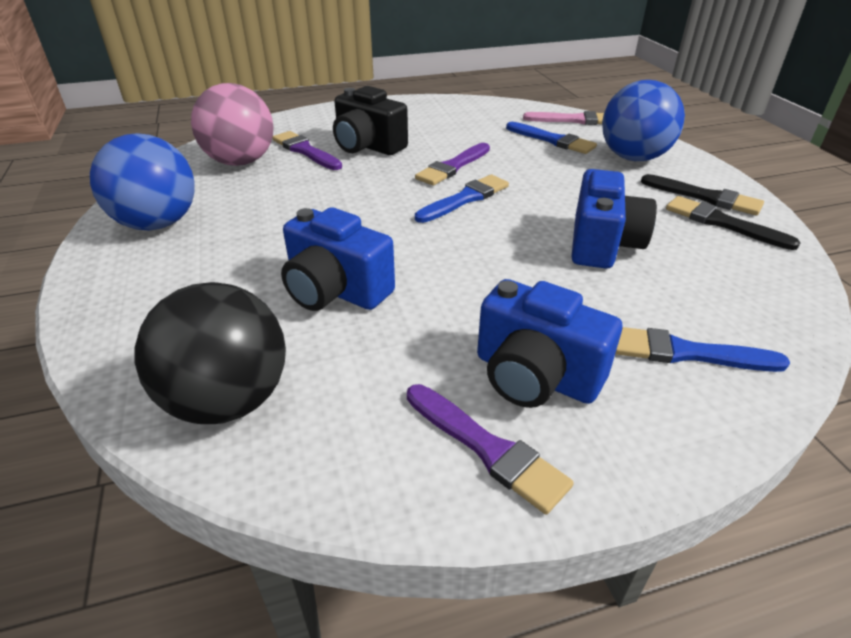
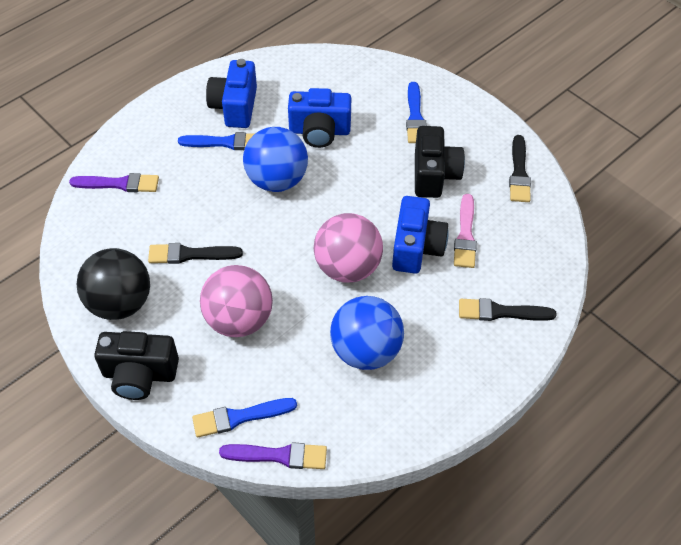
black brush: [641,174,764,215] [666,196,800,250] = 2 -> [148,243,243,264] [459,298,557,321] [509,135,531,202] = 3
black camera: [333,86,408,155] = 1 -> [94,331,179,400] [415,126,465,198] = 2
pink ball: [191,83,274,166] = 1 -> [200,265,273,337] [314,213,383,283] = 2
purple brush: [272,131,342,170] [407,384,574,514] [415,143,490,186] = 3 -> [69,173,159,192] [219,442,327,469] = 2

